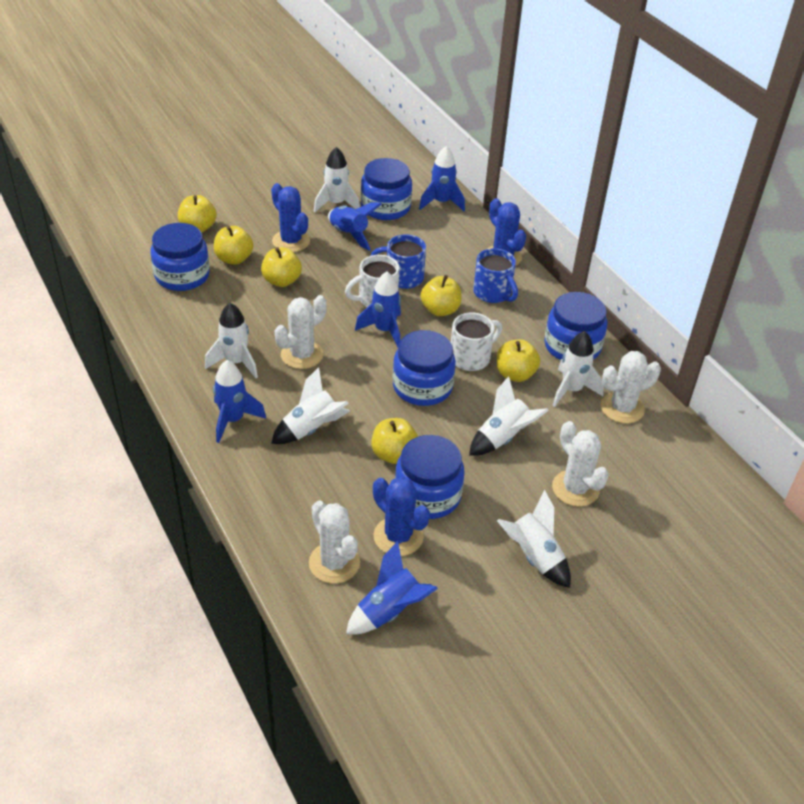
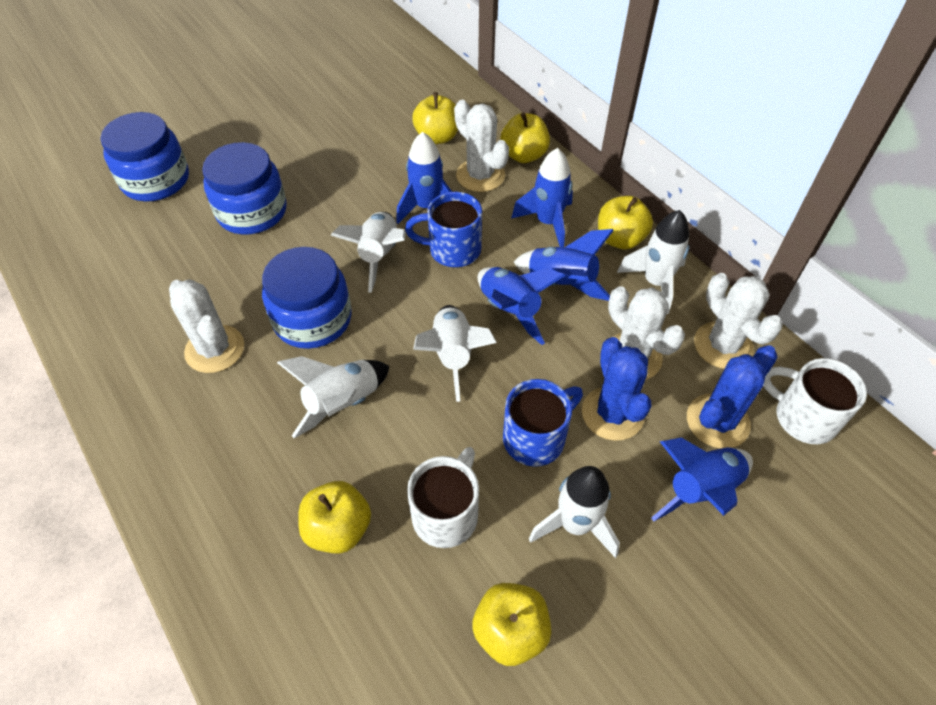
blue cactus: [271,183,310,252] [373,477,430,556] [488,198,526,266] = 3 -> [582,337,651,441] [687,345,778,448] = 2
blue jar: [150,223,210,291] [361,158,412,220] [392,330,456,406] [395,435,465,519] [544,292,607,360] = 5 -> [100,112,189,201] [202,142,287,235] [262,247,352,349] = 3
white rocket: [205,303,258,378] [271,367,350,444] [314,147,360,212] [469,376,549,456] [497,490,571,588] [552,331,604,407] = 6 -> [277,356,389,438] [331,212,406,293] [413,305,497,402] [529,466,620,558] [617,210,690,314] = 5
yellow apple: [178,195,217,233] [214,226,253,265] [261,247,302,287] [371,418,418,464] [421,275,461,316] [497,339,540,382] = 6 -> [298,481,371,554] [412,92,458,144] [472,583,551,666] [500,112,550,163] [598,196,653,249] = 5

